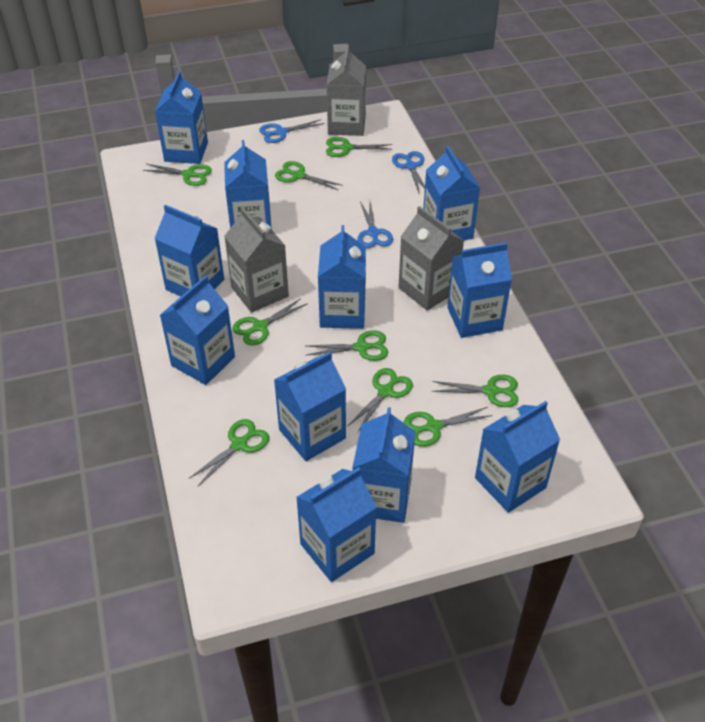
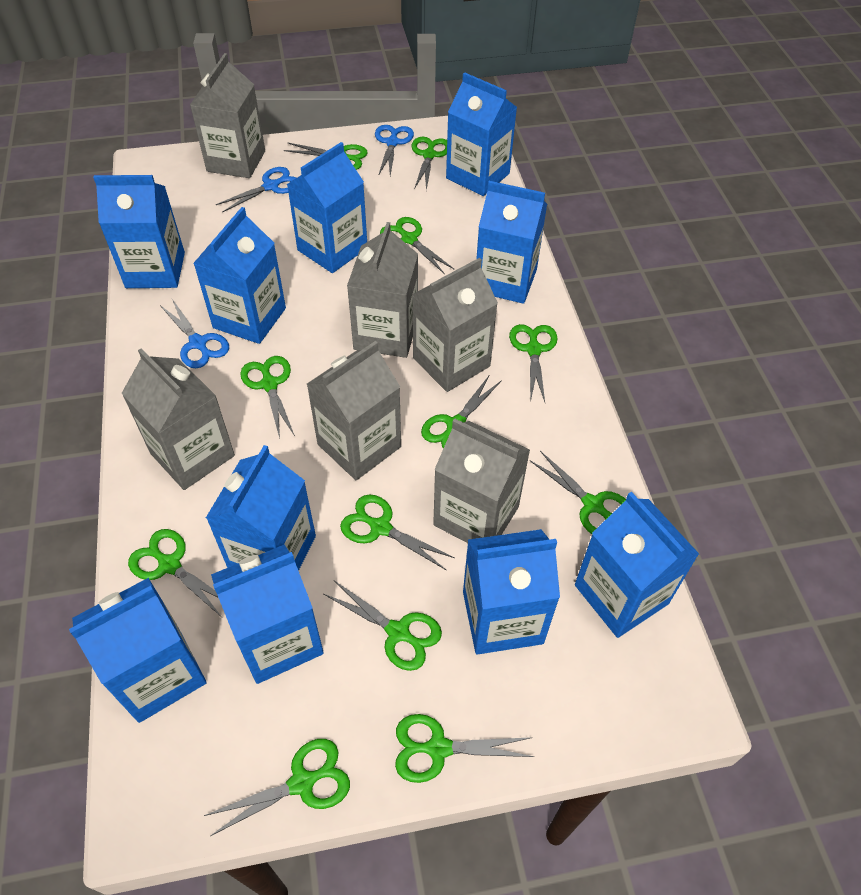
blue carton: [154,205,224,296] [155,71,208,164] [160,275,235,385] [224,140,272,230] [274,352,346,461] [296,467,377,582] [318,225,366,329] [352,407,415,523] [423,146,480,240] [447,242,512,338] [475,401,560,513] = 11 -> [69,578,207,723] [93,175,185,288] [193,207,286,344] [206,445,316,571] [211,544,324,684] [287,142,367,273] [446,72,517,196] [463,529,560,655] [476,181,547,304] [575,492,699,638] = 10
green scissors: [143,164,212,186] [189,419,269,486] [232,298,308,345] [275,161,343,190] [305,331,388,361] [326,137,393,157] [347,368,413,433] [404,407,493,447] [432,375,519,407] = 9 -> [128,529,221,616] [204,739,350,836] [240,356,295,439] [284,142,368,170] [324,580,442,671] [340,494,455,571] [380,217,455,274] [395,714,534,783] [412,137,447,191] [421,376,502,448] [509,324,557,402] [530,451,626,534] = 12
grey carton: [224,207,289,312] [327,45,366,136] [399,206,464,310] = 3 -> [122,349,235,490] [190,53,265,178] [307,341,401,480] [347,222,418,358] [412,258,498,392] [433,418,530,543] = 6

